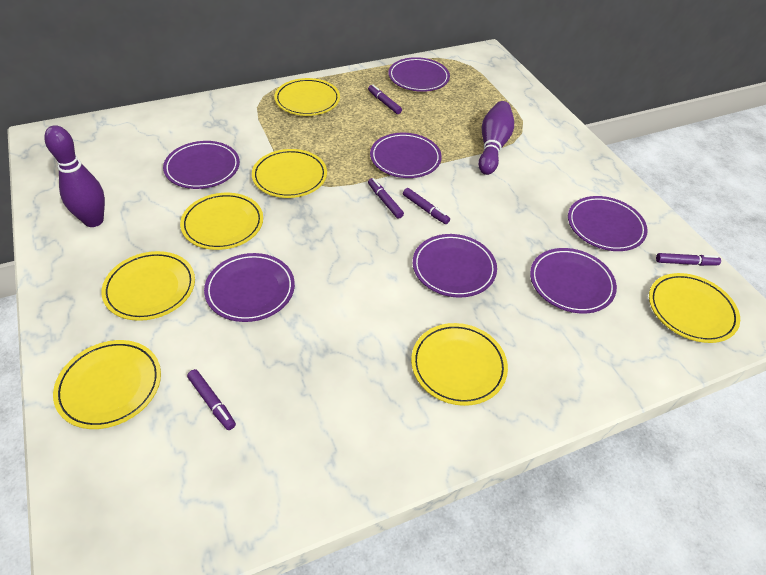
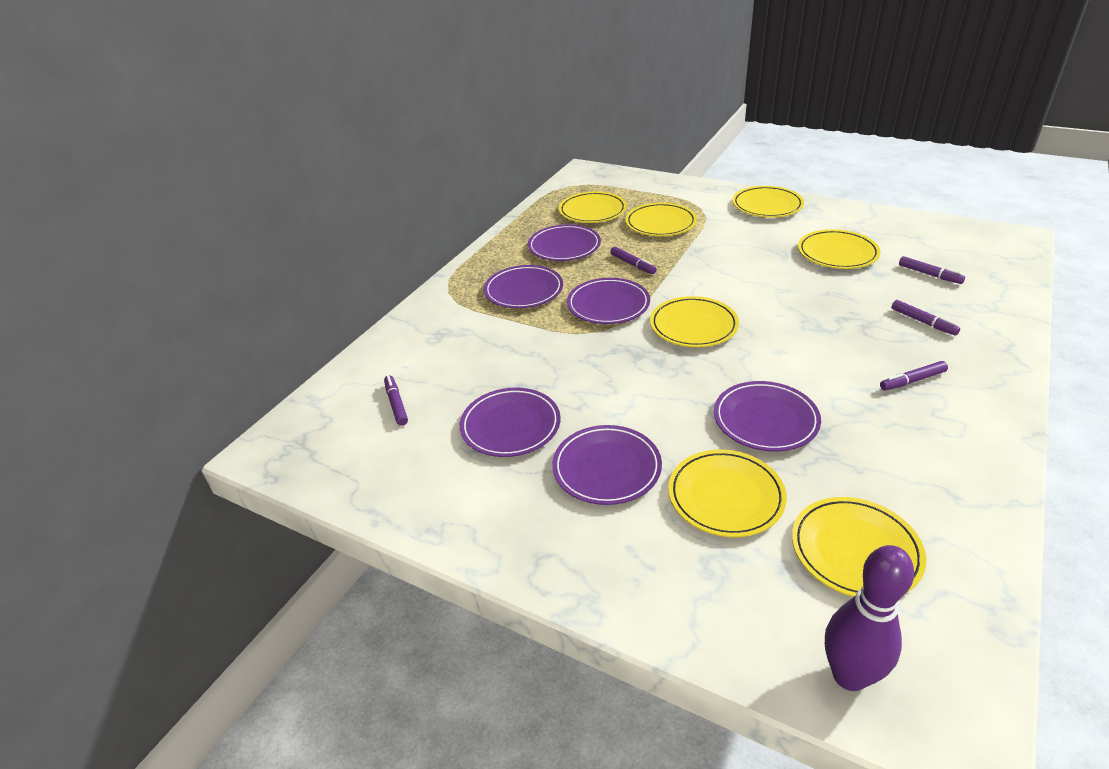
purple bowling pin: [44,125,105,227] [478,101,514,175] = 2 -> [825,545,914,691] = 1
purple plate: [163,141,240,189] [204,253,295,322] [370,133,442,178] [388,57,450,92] [413,234,497,298] [530,248,617,313] [568,196,648,251] = 7 -> [460,388,561,457] [484,265,563,308] [528,224,601,261] [552,425,662,505] [567,278,650,324] [714,381,821,452] = 6

